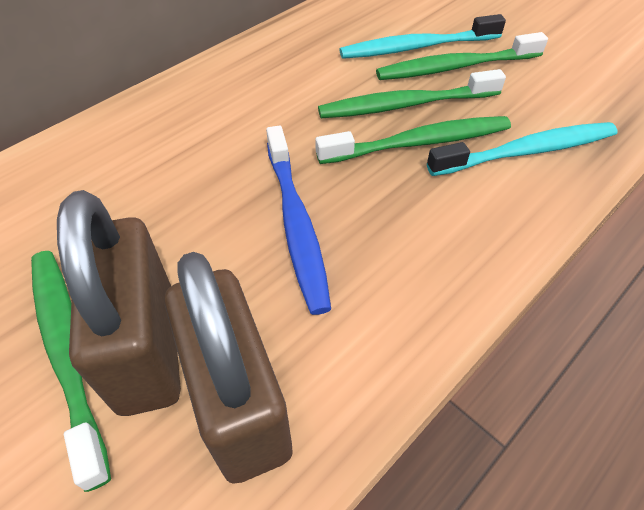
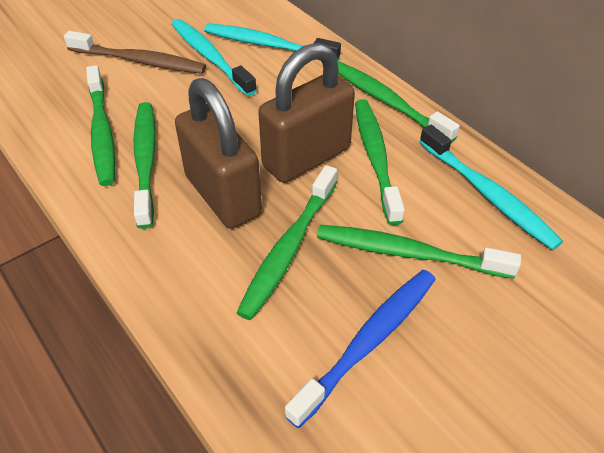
brown toothbrush: none = 0 -> [64,31,206,74] = 1
green toothbrush: [31,251,111,492] [316,116,511,164] [318,69,506,118] [376,32,548,80] = 4 -> [86,65,115,186] [133,102,156,229] [236,165,337,320] [317,225,521,279] [337,61,460,143] [355,99,405,225] = 6
turquoise toothbrush: [339,14,506,59] [427,122,618,176] = 2 -> [171,19,257,96] [204,23,341,61] [420,125,563,250] = 3

